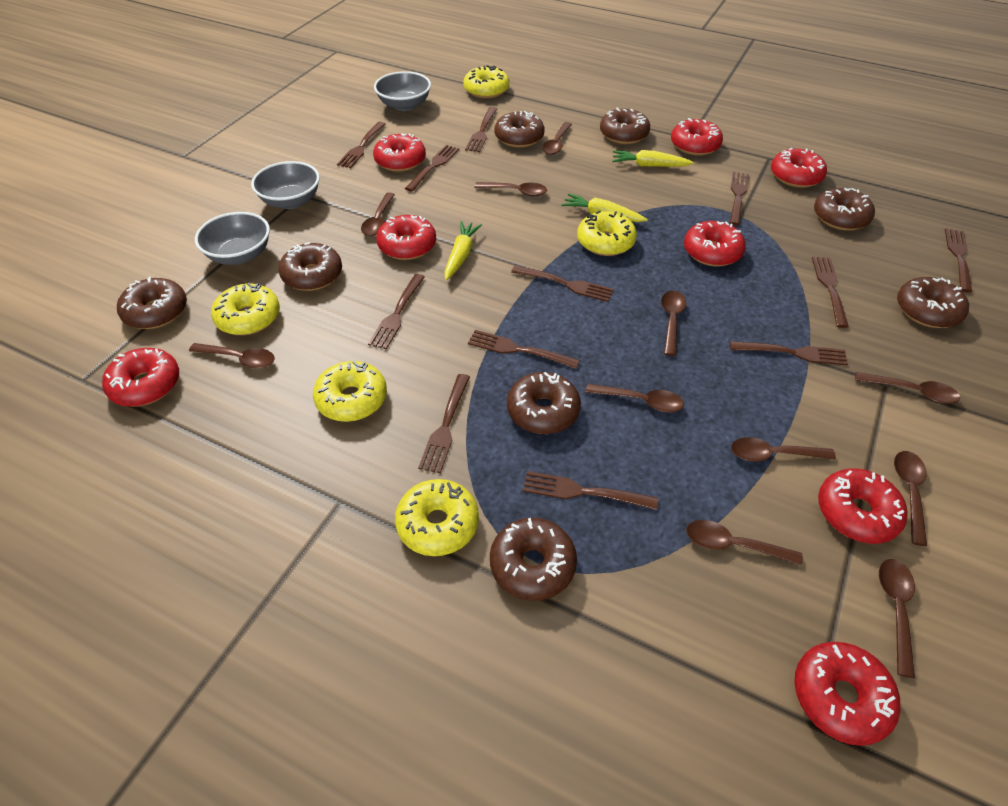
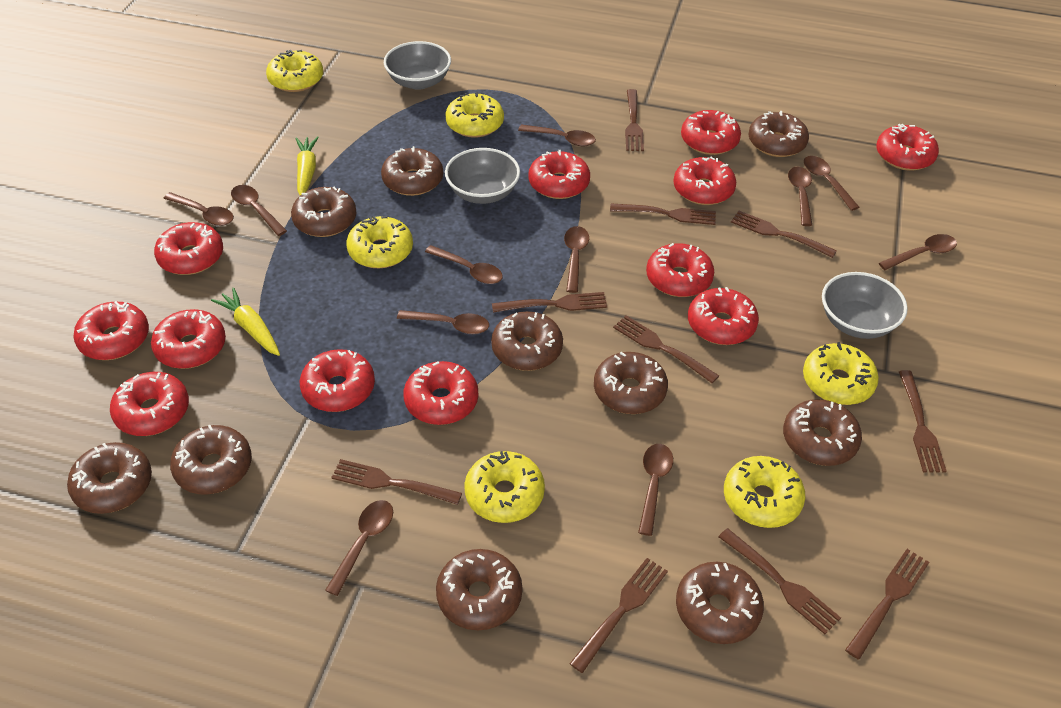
brown donut: [117,276,187,329] [278,242,342,291] [490,518,577,601] [494,111,544,148] [507,372,581,434] [600,108,650,144] [814,188,875,231] [897,277,969,328] = 8 -> [67,442,152,514] [170,425,252,494] [291,187,356,237] [381,146,443,196] [436,549,522,630] [491,311,563,371] [594,352,668,414] [676,562,764,644] [749,111,809,157] [783,399,862,466] = 10
brown fork: [337,122,385,168] [368,274,425,349] [405,145,459,192] [418,374,470,473] [465,107,497,152] [468,330,580,369] [511,265,614,302] [523,471,658,510] [730,172,749,226] [730,341,848,366] [812,257,849,328] [945,228,972,292] = 12 -> [331,459,462,505] [492,292,607,312] [570,558,668,673] [610,203,716,225] [613,315,719,383] [625,89,644,151] [718,528,841,634] [731,211,837,258] [845,549,929,660] [899,370,947,473] = 10
red donut: [102,348,179,407] [373,133,426,172] [376,215,436,260] [671,118,723,156] [684,221,746,267] [771,148,827,188] [794,642,900,746] [818,468,908,544] = 8 -> [73,301,149,360] [110,372,189,436] [151,309,226,369] [154,222,223,275] [300,349,375,412] [403,361,478,425] [528,150,590,199] [646,243,714,297] [674,157,736,205] [681,110,741,155] [688,287,759,345] [876,124,939,171] = 12
yellow carrot: [444,221,482,280] [561,193,648,222] [612,150,694,167] = 3 -> [211,288,280,356] [295,136,319,195] = 2
yellow donut: [211,283,280,335] [313,361,387,422] [395,479,479,556] [463,65,509,99] [577,211,637,256] = 5 -> [266,50,323,92] [346,216,413,269] [445,92,504,138] [464,451,545,523] [724,456,805,528] [803,342,879,405] = 6

